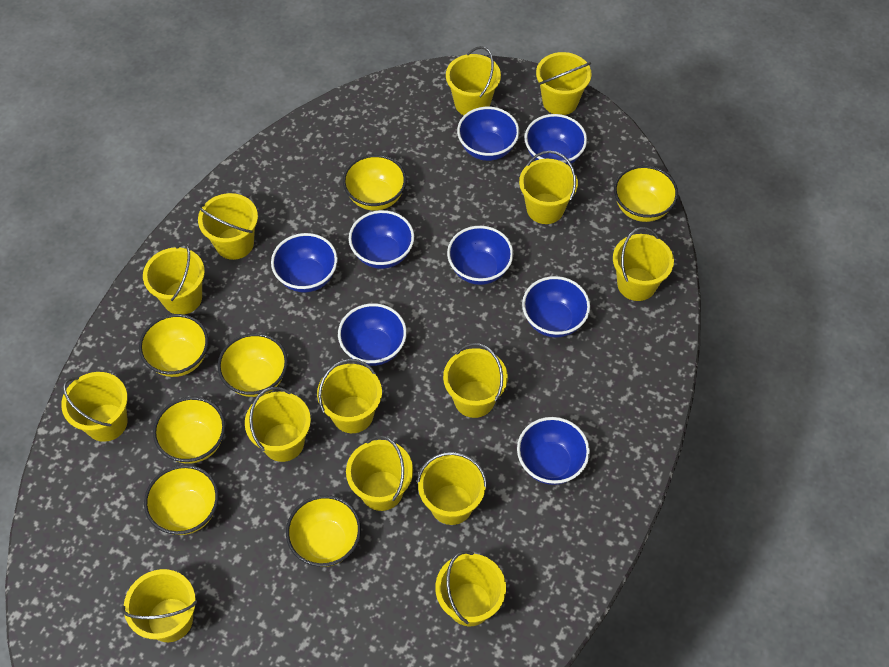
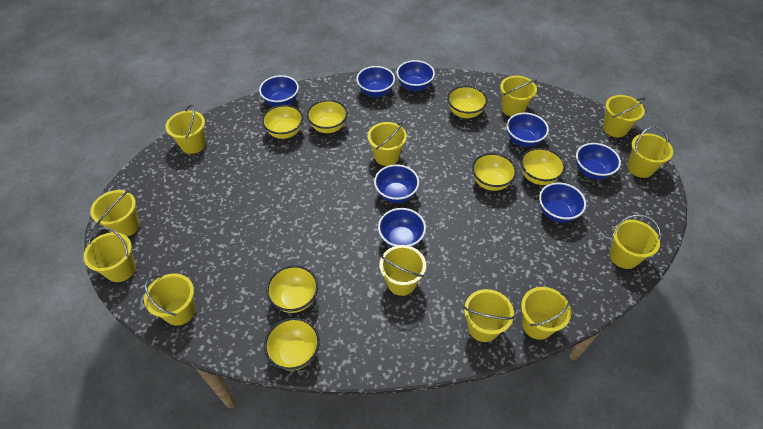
yellow bucket: [61,372,128,442] [122,569,197,642] [143,243,205,315] [198,193,258,260] [245,387,311,462] [317,359,382,433] [346,436,413,511] [417,452,487,525] [435,551,506,626] [443,343,508,418] [446,46,501,115] [519,151,578,224] [536,52,592,115] [613,227,674,301] = 14 -> [83,227,136,282] [90,190,140,237] [144,274,195,326] [165,105,206,154] [368,122,407,166] [380,245,426,296] [463,289,515,342] [500,76,537,116] [521,287,571,340] [603,95,646,137] [610,215,661,269] [628,126,673,178] = 12

